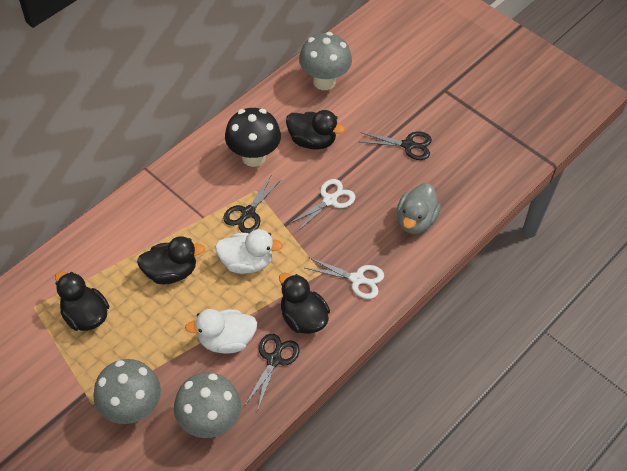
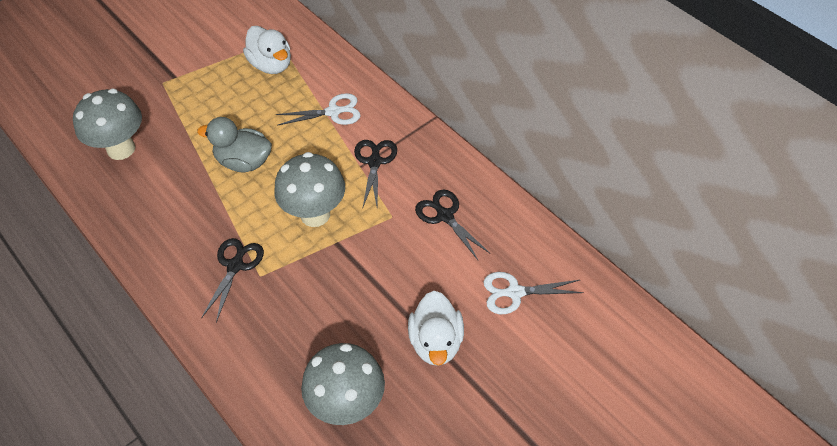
black duck: [55,271,109,331] [137,236,205,284] [279,273,330,334] [286,110,345,150] = 4 -> none = 0
black mushroom: [225,108,281,167] = 1 -> none = 0

